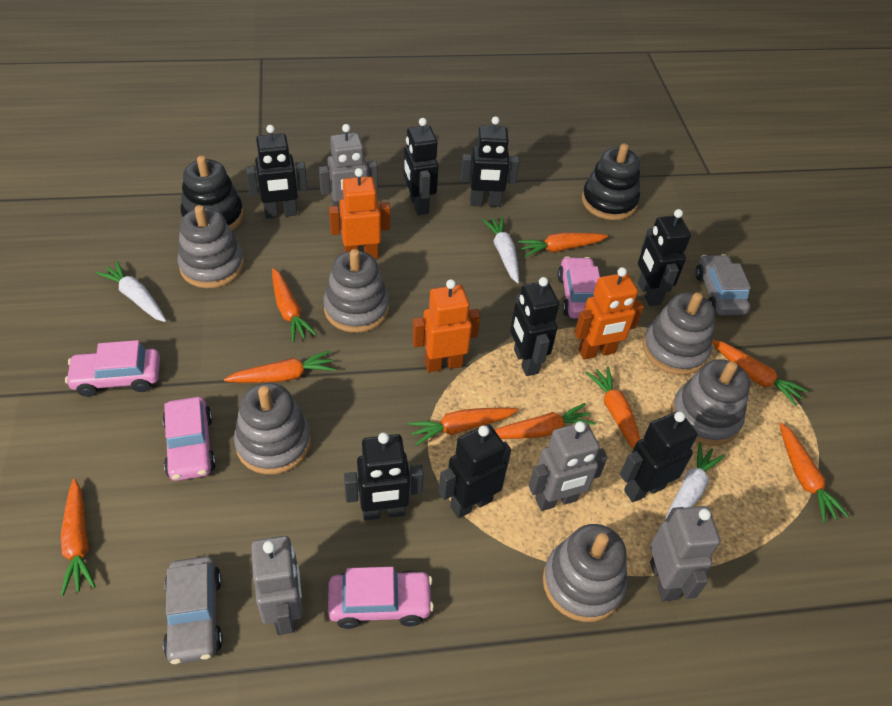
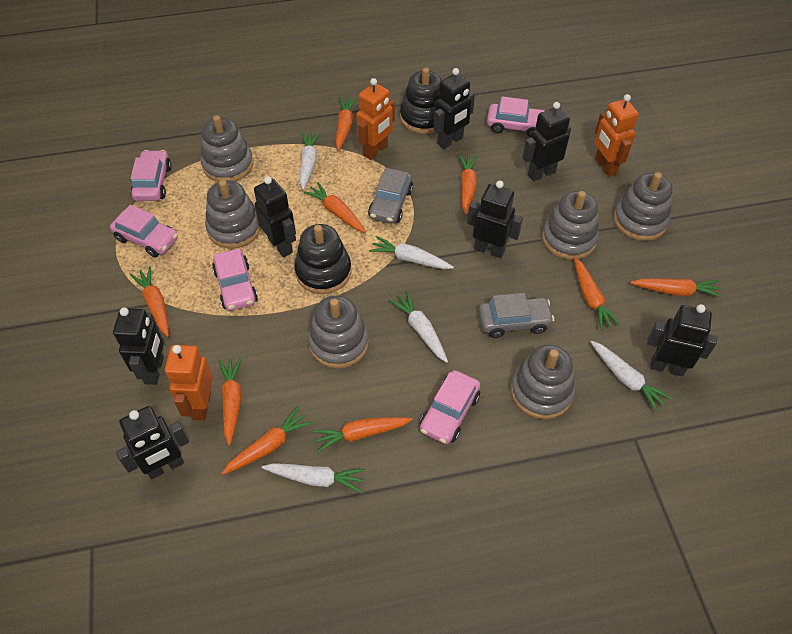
black robot: [245,125,307,219] [344,432,424,521] [404,118,439,215] [439,424,511,518] [461,116,519,207] [510,277,559,376] [620,411,698,502] [638,209,691,306] = 8 -> [113,307,164,385] [116,406,189,480] [254,176,296,257] [433,68,475,149] [467,181,523,258] [522,102,571,182] [647,304,717,377] = 7
grey robot: [251,536,303,635] [319,124,378,215] [529,421,608,511] [650,506,720,601] = 4 -> none = 0
pink car: [65,340,160,397] [162,397,216,481] [328,567,434,629] [557,256,600,319] = 4 -> [110,205,178,257] [131,150,172,201] [212,249,258,311] [420,370,480,444] [487,96,545,137] = 5
white carrot: [96,261,166,322] [482,216,519,283] [665,442,725,520] = 3 -> [262,463,365,493] [300,132,320,190] [369,236,454,269] [389,291,448,363] [591,341,672,412] = 5

